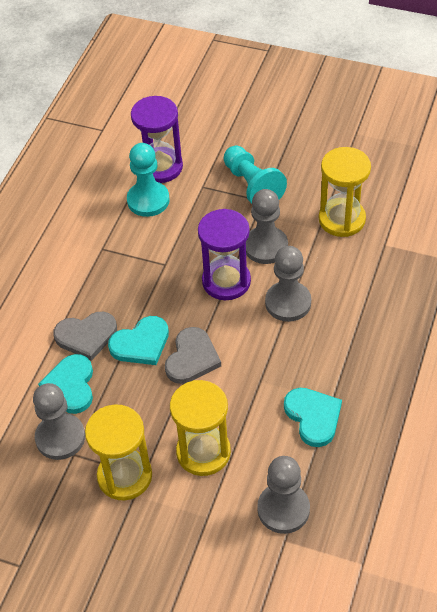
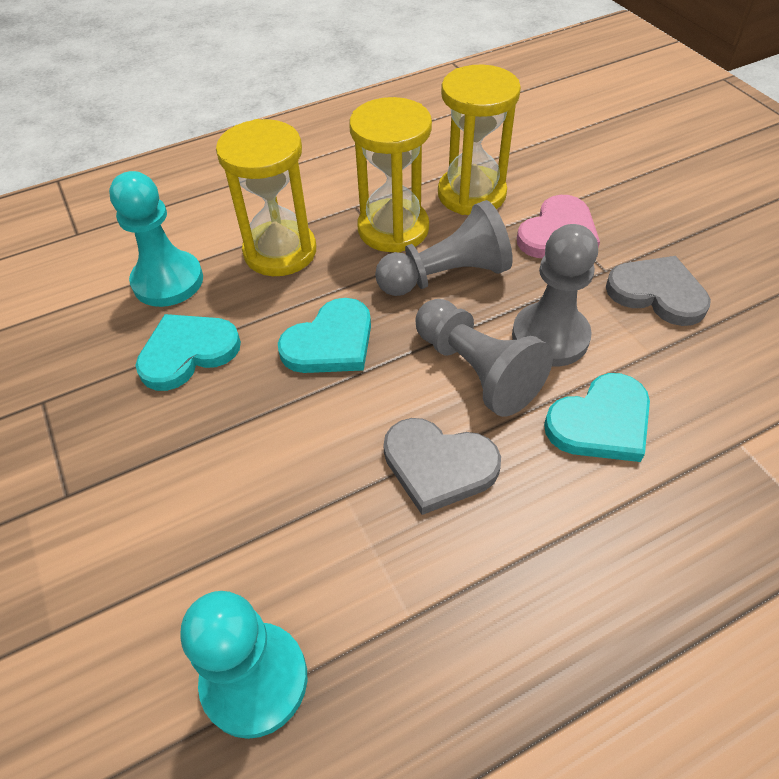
grey pawn: [33,383,85,460] [246,189,288,264] [257,456,310,534] [265,246,311,322] = 4 -> [375,200,513,296] [415,299,553,417] [512,224,598,367] = 3
pink heart: none = 0 -> [517,195,600,258] = 1
purple hourglass: [131,96,183,183] [198,209,251,300] = 2 -> none = 0

